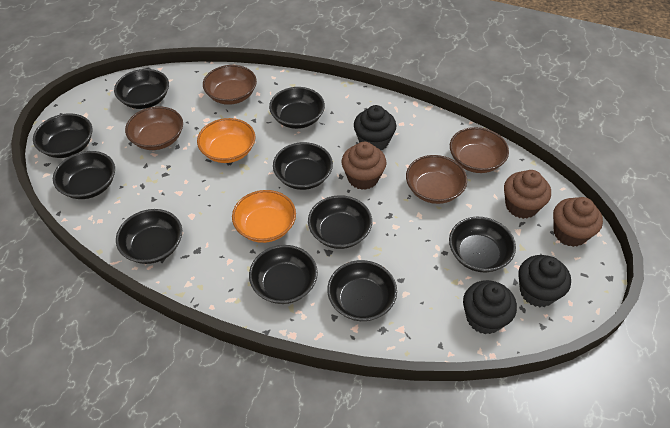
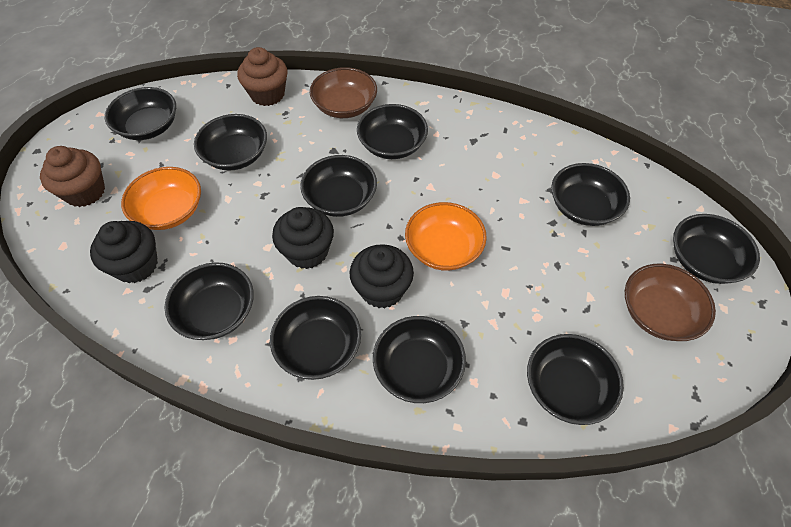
brown bowl: [125,106,183,150] [203,65,257,105] [406,155,467,204] [450,127,509,173] = 4 -> [310,67,377,118] [625,264,716,341] = 2
brown cupcake: [342,142,386,190] [504,170,551,219] [553,197,603,247] = 3 -> [40,146,105,207] [237,47,287,106] = 2

